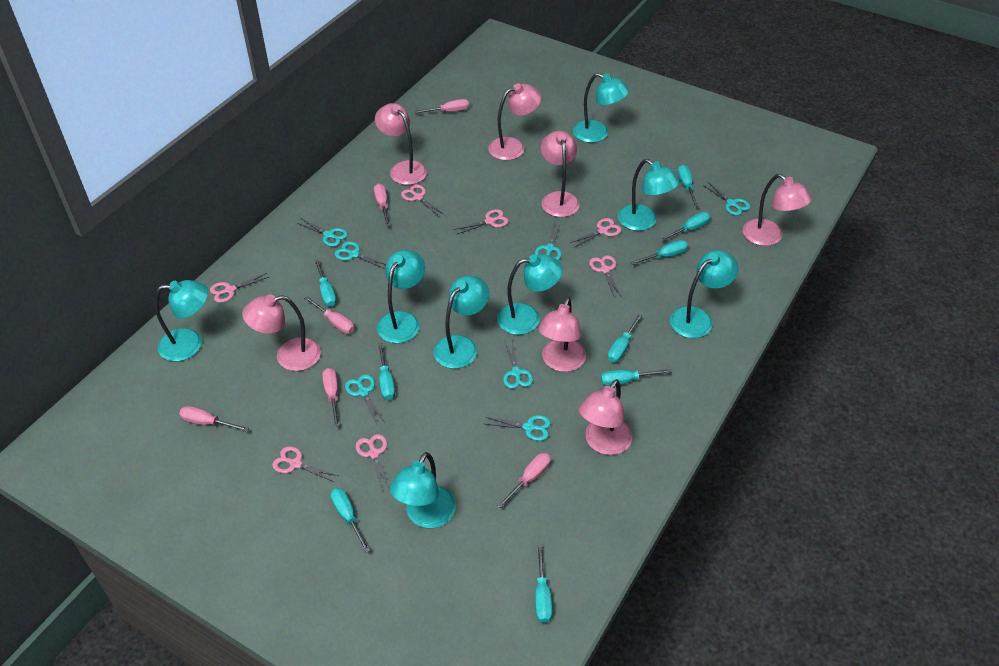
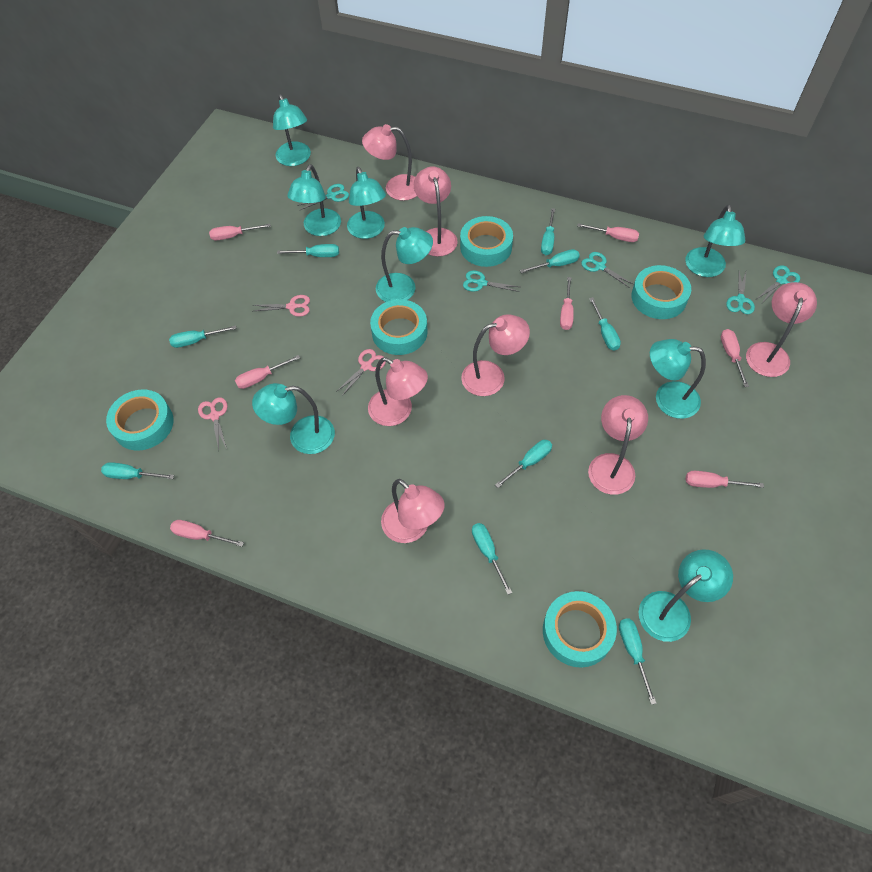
pink scissors: [210,273,269,303] [272,446,338,482] [356,434,390,490] [401,184,444,217] [454,209,509,234] [570,218,622,247] [589,255,621,296] = 7 -> [198,397,227,450] [253,295,310,317] [336,349,386,396] = 3
pink screwdriver: [179,406,249,432] [304,296,354,334] [322,368,339,427] [374,184,390,226] [414,99,469,114] [497,453,551,508] = 6 -> [170,520,244,547] [209,224,271,241] [235,355,300,389] [560,277,574,330] [577,223,639,242] [686,471,764,488] [721,329,749,387] = 7
turquoise scissors: [297,219,348,247] [335,241,386,269] [345,374,384,424] [486,415,551,441] [503,341,533,389] [535,223,562,260] [703,182,750,215] = 7 -> [297,184,349,210] [463,270,520,292] [581,252,634,288] [726,271,755,314] [757,265,800,303] = 5
turquoise tape: none = 0 -> [106,390,173,451] [370,299,427,355] [460,216,513,267] [543,591,617,668] [631,265,691,319] = 5

